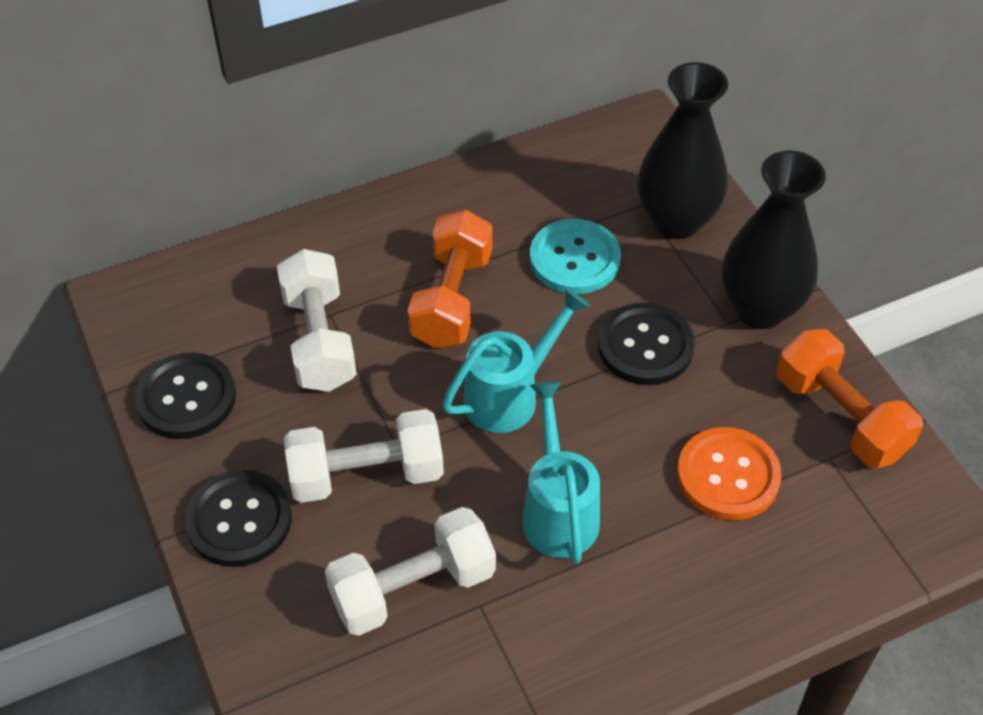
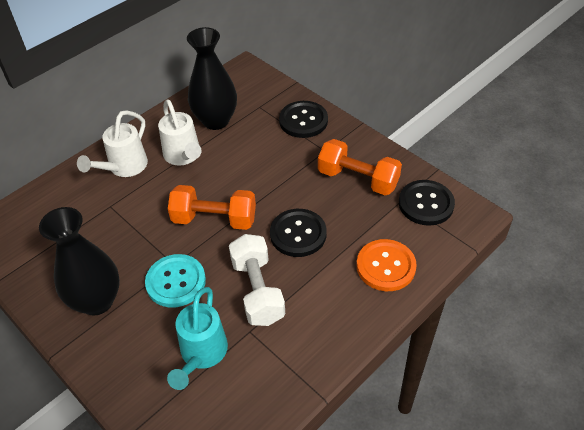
turquoise watering can: [442,288,590,433] [522,381,600,564] = 2 -> [167,287,228,390] = 1
white dumbbell: [277,249,357,392] [284,409,444,503] [325,507,496,636] = 3 -> [229,234,285,326] = 1
white watering can: none = 0 -> [77,110,148,177] [158,99,202,166] = 2

